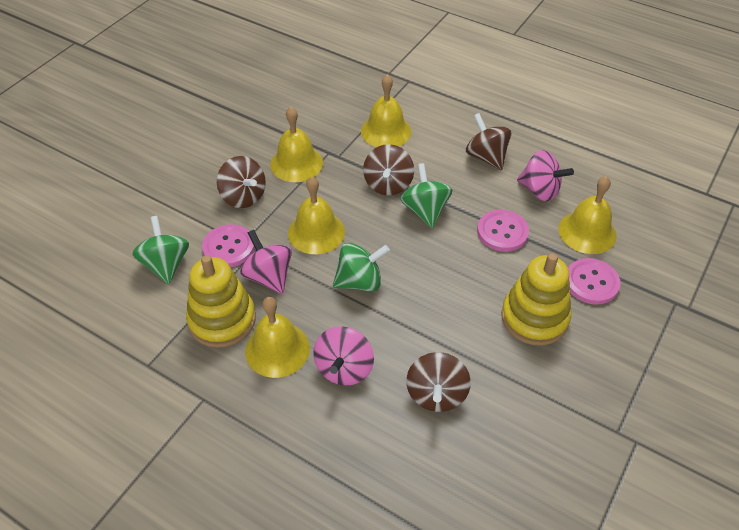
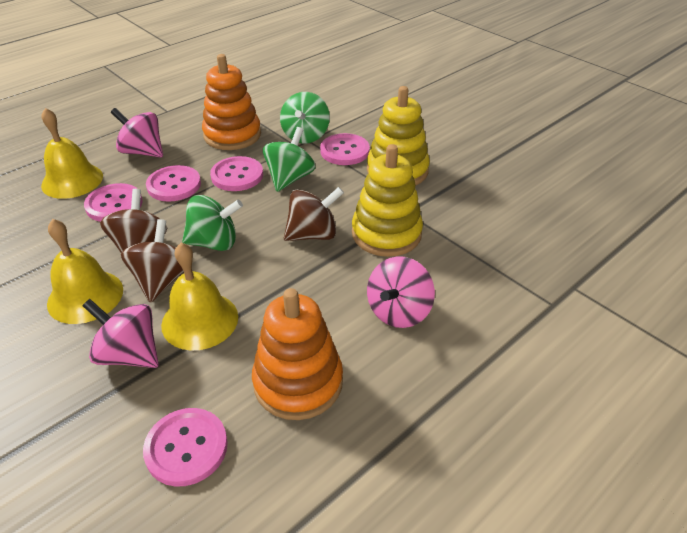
brown spinning top: [217,156,266,208] [363,144,414,195] [406,352,471,412] [466,113,512,170] = 4 -> [100,189,167,253] [121,219,184,303] [284,187,344,241] = 3
orange stacking toy: none = 0 -> [202,54,261,150] [252,288,343,420] = 2
pink button: [202,224,255,267] [477,210,529,252] [568,258,621,305] = 3 -> [84,183,143,222] [143,408,228,487] [146,165,201,202] [210,156,263,191] [320,133,370,165] = 5
yellow bell: [245,297,310,378] [270,107,323,182] [288,177,345,254] [361,74,411,147] [559,176,616,254] = 5 -> [41,108,103,199] [47,219,123,324] [161,243,238,350] = 3

